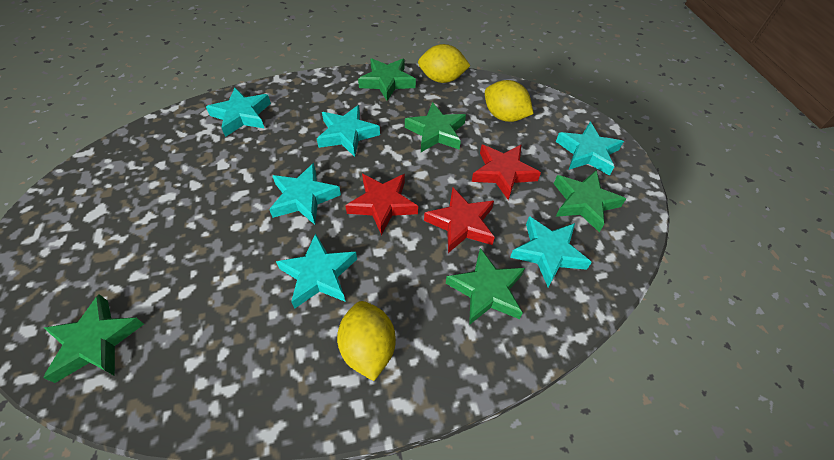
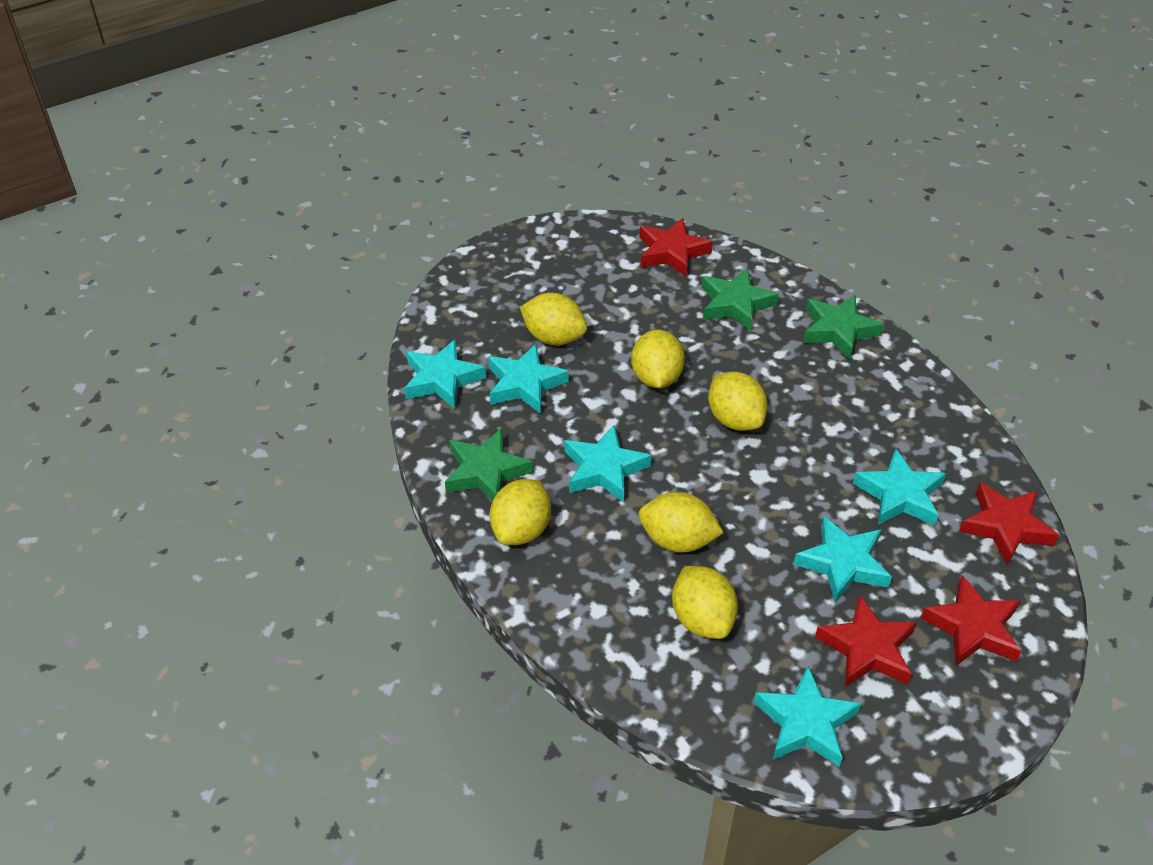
green star: [43,294,144,383] [358,58,416,101] [405,102,466,152] [446,248,525,325] [554,170,626,232] = 5 -> [445,428,533,501] [701,268,779,331] [803,294,884,359] = 3
red star: [345,174,418,235] [424,188,495,253] [472,145,541,200] = 3 -> [640,218,713,277] [815,595,917,687] [921,575,1021,666] [959,482,1059,566] = 4
yellow lemon: [337,301,396,381] [418,44,470,83] [485,80,534,122] = 3 -> [490,479,551,545] [520,293,587,345] [631,330,685,388] [638,492,724,553] [672,566,738,639] [708,372,767,431] = 6

